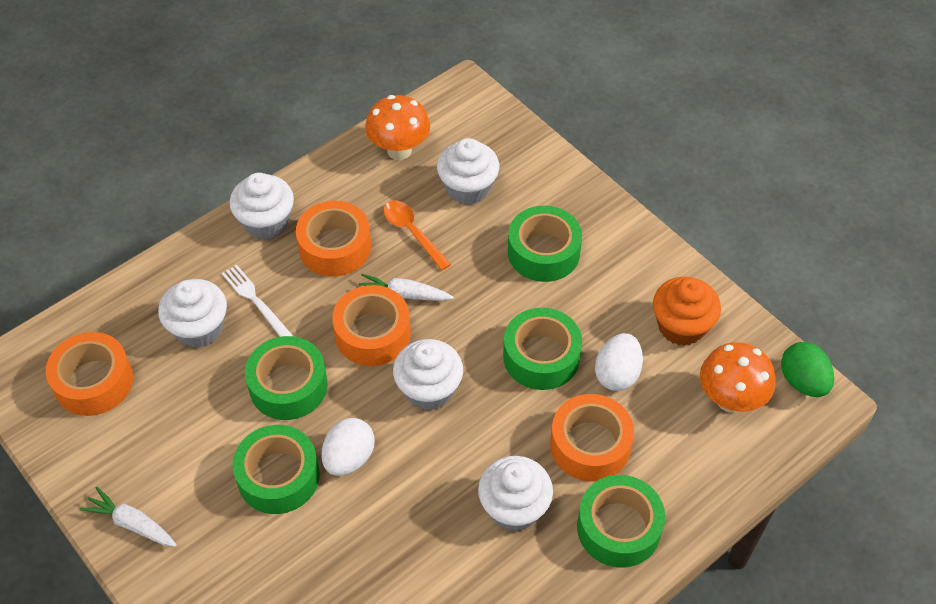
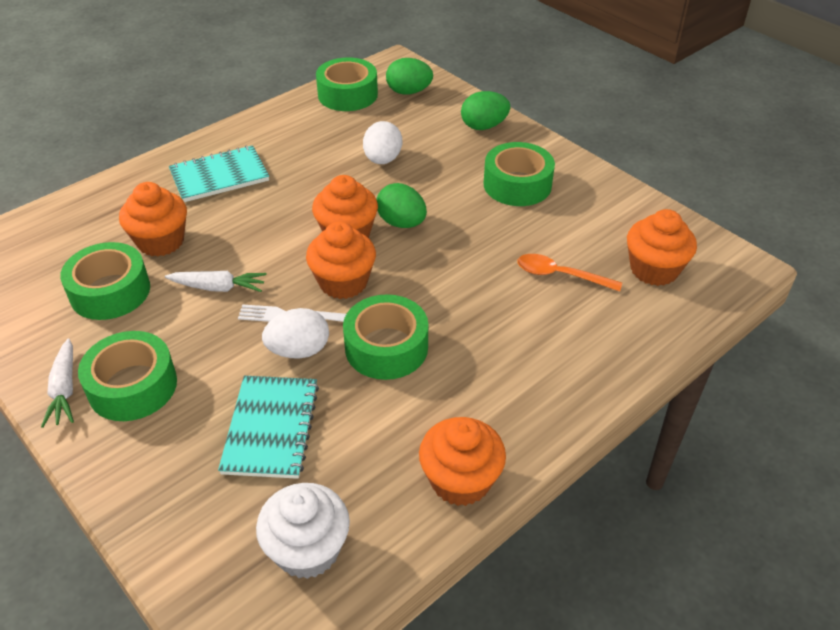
green egg: [781,342,834,397] = 1 -> [377,183,427,228] [386,58,433,95] [461,91,510,130] = 3
orange cupcake: [653,277,721,346] = 1 -> [119,182,187,257] [306,222,376,299] [312,175,378,238] [419,417,506,506] [627,209,697,286] = 5
orange mushroom: [365,95,430,160] [700,342,776,413] = 2 -> none = 0
orange tape: [46,332,133,416] [296,201,371,277] [332,285,411,366] [550,394,634,481] = 4 -> none = 0
turquoise notebook: none = 0 -> [169,145,269,202] [218,376,319,479] = 2
white cupcake: [158,279,227,348] [230,173,294,240] [393,339,463,410] [437,138,499,205] [478,456,553,531] = 5 -> [256,483,350,579] = 1

